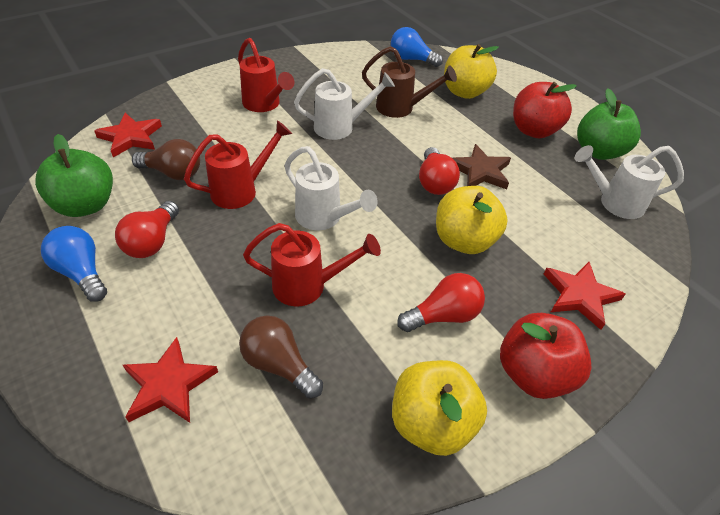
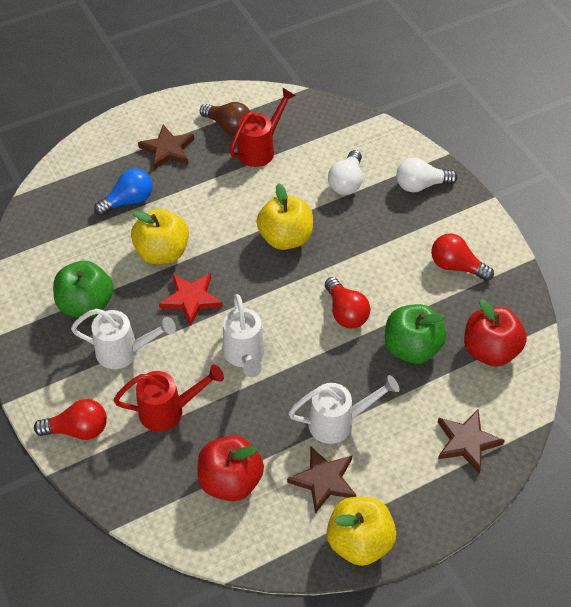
blue light bulb: [41,226,107,302] [391,27,443,67] = 2 -> [94,169,153,216] = 1
brown light bulb: [132,139,200,180] [239,315,323,398] = 2 -> [200,102,250,136] = 1
brown star: [452,144,511,189] = 1 -> [138,124,194,170] [287,446,356,513] [438,410,505,473] = 3
brown watering can: [362,46,457,118] = 1 -> none = 0
red star: [94,113,162,157] [123,337,218,423] [544,262,626,330] = 3 -> [159,273,223,326] = 1
red watering can: [184,120,292,209] [238,38,294,112] [243,223,381,306] = 3 -> [114,365,224,432] [229,88,296,167] = 2
white light bulb: none = 0 -> [328,150,363,195] [396,158,457,192] = 2

